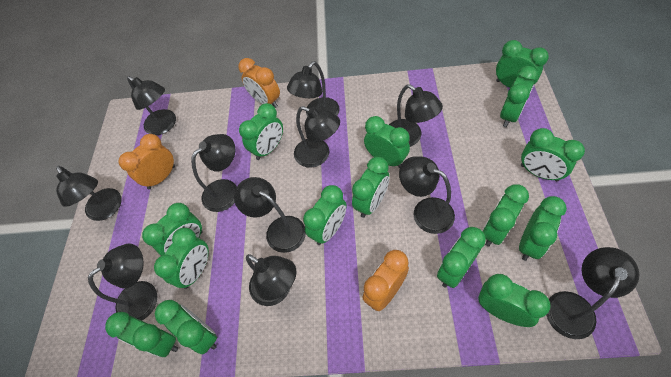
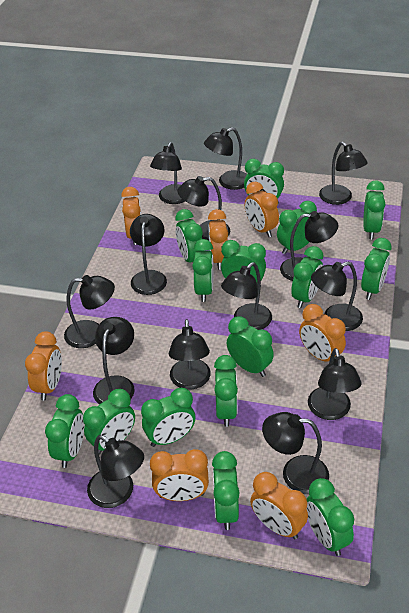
black lamp: [56,166,122,221] [88,244,158,321] [127,76,176,135] [191,134,237,212] [234,177,306,253] [246,254,296,306] [287,61,340,117] [294,106,340,168] [389,84,443,147] [399,156,455,234] [547,247,639,339] = 11 -> [64,275,115,348] [87,435,144,508] [93,317,135,404] [130,214,167,295] [150,142,185,204] [169,319,211,390] [177,176,230,241] [204,127,247,190] [221,262,272,330] [262,412,329,494] [280,211,338,281] [308,348,362,420] [311,262,363,331] [319,142,368,205] = 14
orange clock: [119,134,175,189] [238,58,280,108] [362,250,409,311] = 3 -> [25,331,62,400] [121,187,141,245] [150,449,209,501] [208,209,228,270] [245,182,279,237] [250,472,308,539] [299,304,346,361] = 7

